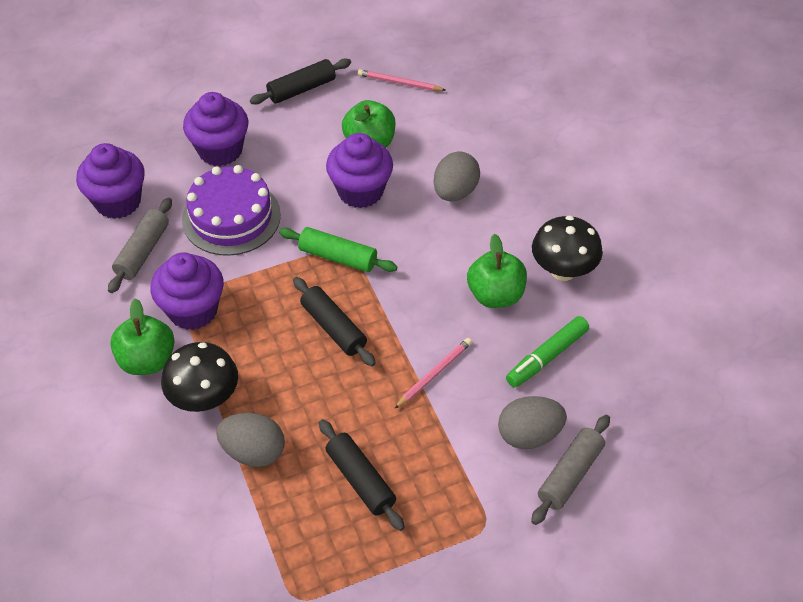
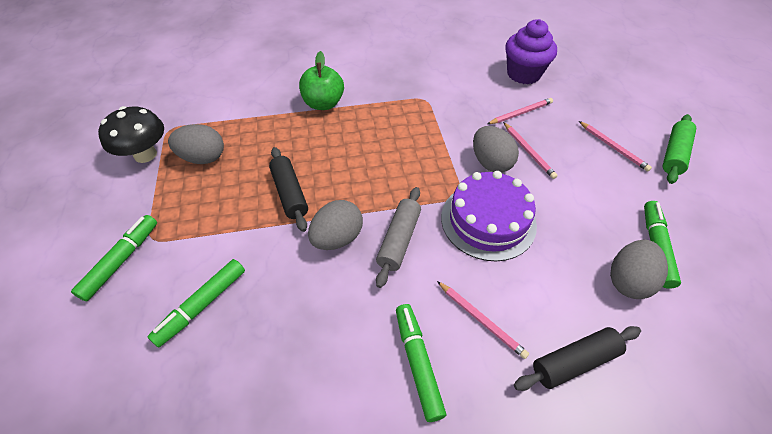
black mushroom: [161,342,238,412] [532,215,603,281] = 2 -> [98,106,164,163] = 1
black rolling pin: [250,59,351,105] [293,277,376,366] [319,419,405,531] = 3 -> [269,147,308,232] [514,326,641,391] = 2
green apple: [110,298,175,375] [342,100,395,148] [467,234,527,308] = 3 -> [299,51,344,110] = 1
green marker: [506,316,589,388] = 1 -> [71,215,157,301] [148,259,245,348] [396,304,446,422] [644,201,681,289] = 4
grey egg: [216,413,285,467] [433,151,480,201] [498,396,567,449] = 3 -> [168,124,224,164] [308,200,363,250] [473,126,519,173] [610,240,668,299] = 4
grey rolling pin: [108,198,172,293] [531,415,610,525] = 2 -> [376,187,421,288] = 1
pink pencil: [358,69,446,91] [394,338,472,409] = 2 -> [437,281,529,359] [487,98,553,124] [503,122,558,179] [579,121,652,172] = 4
purple cupcake: [76,143,145,219] [151,252,224,330] [183,92,248,166] [326,133,393,208] = 4 -> [505,19,557,84] = 1

